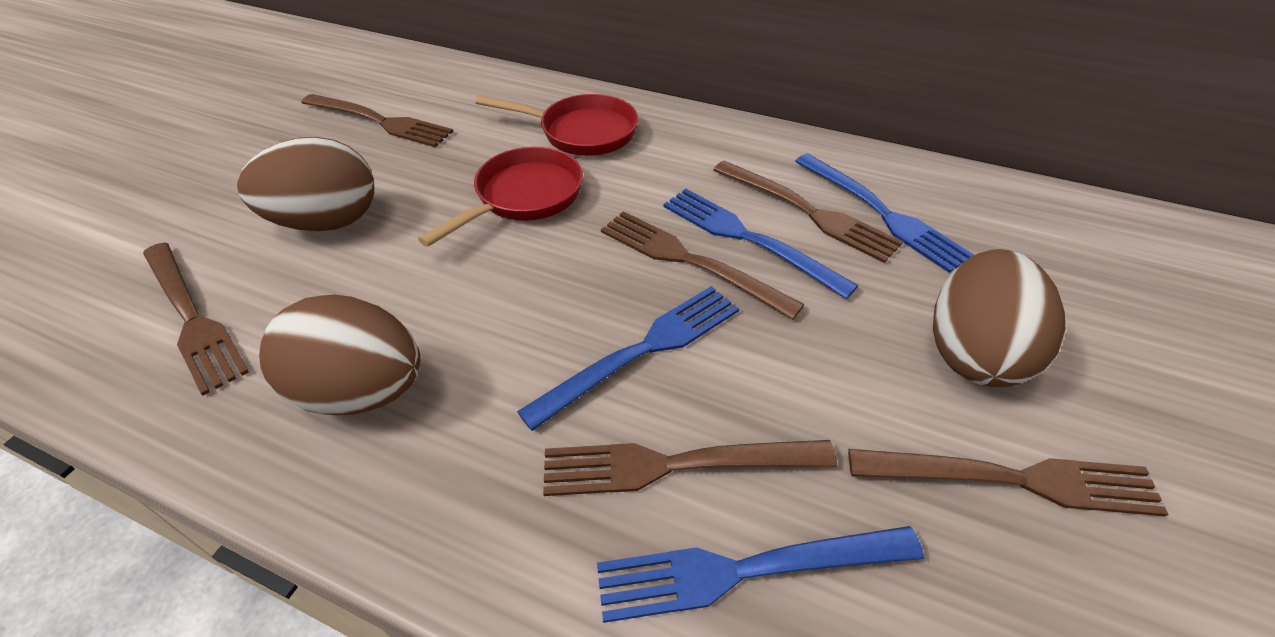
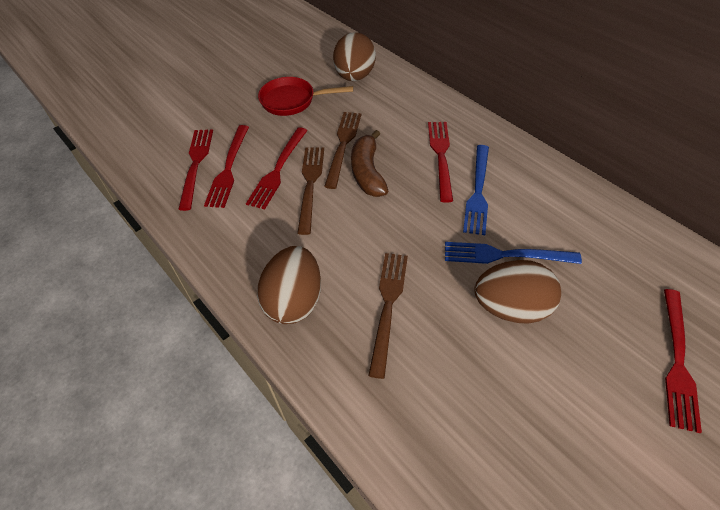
blue fork: [517,286,739,431] [597,526,924,623] [663,189,859,299] [795,154,974,273] = 4 -> [445,242,582,264] [463,145,489,235] = 2
brown banana: none = 0 -> [351,130,388,197] = 1
brown fork: [143,242,249,395] [301,94,454,147] [543,440,837,496] [601,211,805,319] [713,161,903,263] [848,449,1168,517] = 6 -> [297,147,324,235] [324,112,361,189] [368,253,408,379] = 3
red fork: none = 0 -> [178,129,213,211] [204,125,249,208] [246,127,308,209] [428,122,453,202] [664,289,702,433] = 5
red pan: [418,147,583,247] [475,94,638,156] = 2 -> [258,77,353,116] = 1

